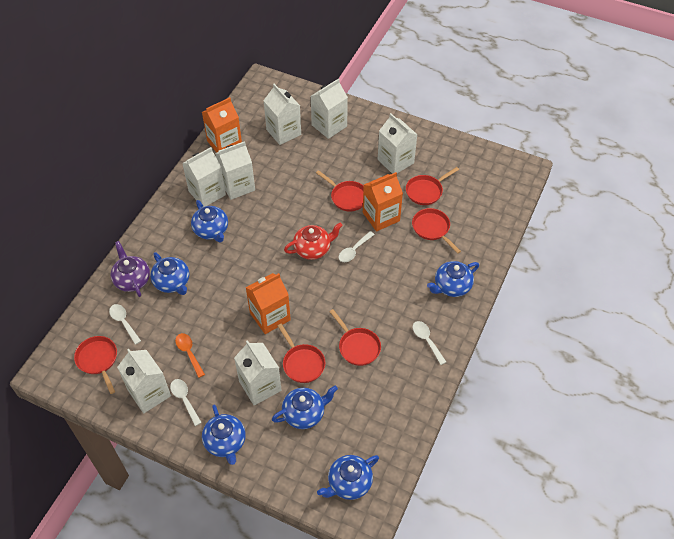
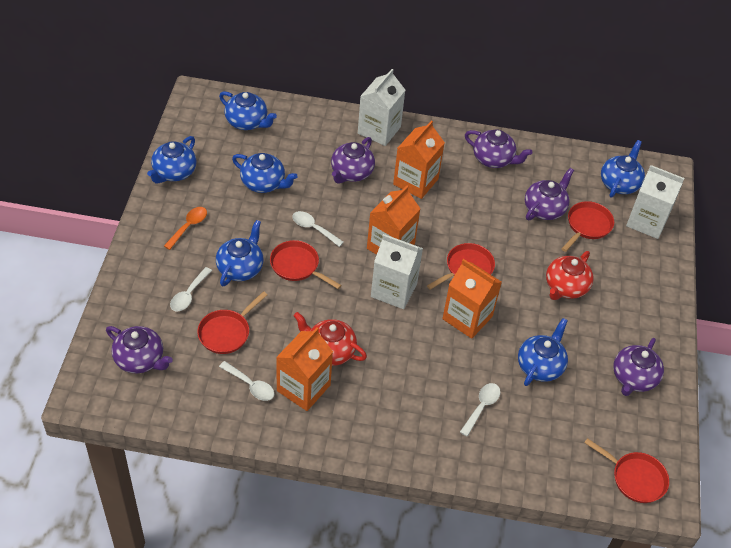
orange carton: [202,97,242,153] [246,273,291,334] [363,172,403,231] = 3 -> [276,328,333,411] [367,186,421,255] [393,121,445,199] [442,259,502,339] = 4
purple teapot: [111,241,150,297] = 1 -> [106,326,173,373] [331,137,375,184] [465,129,532,168] [525,168,574,220] [613,338,664,396] = 5
red pan: [74,336,117,394] [278,324,325,383] [316,170,364,212] [329,309,381,366] [406,167,459,205] [412,208,461,254] = 6 -> [197,291,267,354] [270,240,342,289] [427,243,495,290] [562,201,614,252] [584,438,669,503] = 5
red teapot: [284,223,343,260] = 1 -> [294,312,367,366] [546,251,594,300] = 2
white carton: [117,349,171,413] [182,147,226,207] [215,141,255,200] [234,340,282,406] [263,84,301,145] [311,78,348,139] [378,113,417,174] = 7 -> [358,69,405,146] [371,234,423,309] [626,165,684,239] = 3

